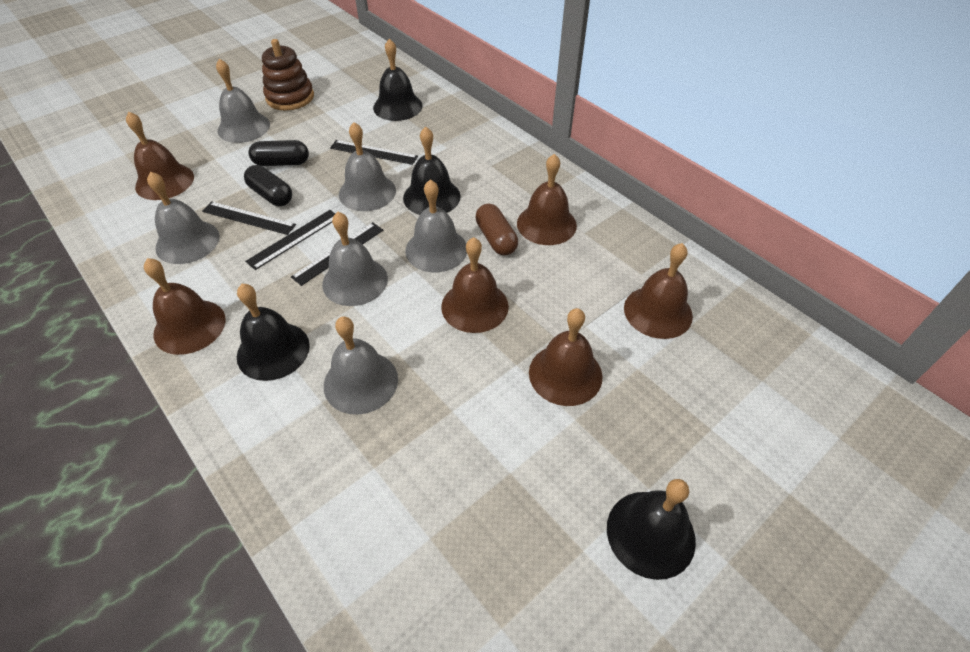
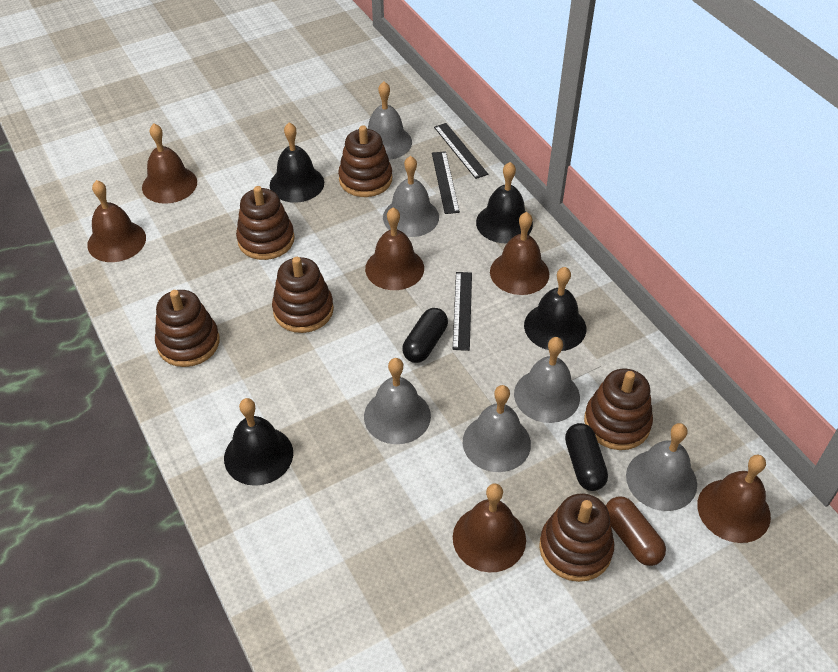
black ruler: [202,201,296,235] [245,210,335,270] [291,222,383,286] [330,140,418,165] = 4 -> [432,151,460,214] [434,123,488,179] [453,272,472,351] = 3
brown stacking toy: [262,39,314,110] = 1 -> [155,290,220,367] [236,186,295,260] [272,257,334,333] [338,125,392,197] [539,493,614,582] [584,369,653,450] = 6

